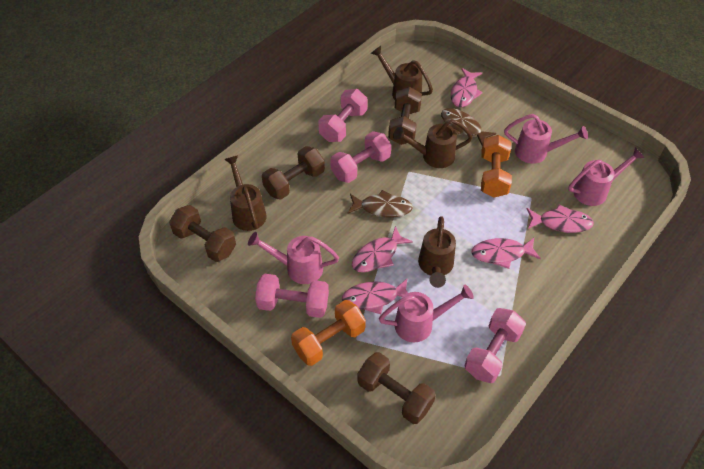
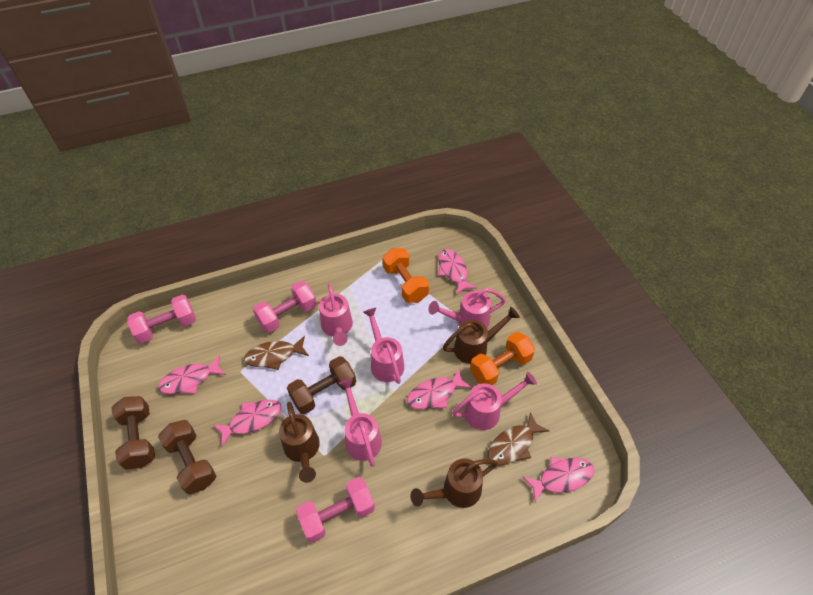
brown dumbbell: [169,205,236,262] [262,146,325,200] [357,352,436,424] [388,87,422,145] = 4 -> [112,396,155,470] [158,420,216,495] [287,356,356,414] = 3
brown watering can: [224,155,267,231] [371,46,433,100] [393,119,473,168] [418,216,456,288] = 4 -> [279,402,320,483] [410,458,498,508] [443,307,520,364] = 3
pink dumbbell: [255,274,329,318] [318,89,368,142] [330,131,391,183] [464,308,526,383] = 4 -> [127,295,196,344] [253,281,317,333] [296,477,375,543] = 3
pink watering can: [248,232,339,284] [379,285,474,342] [504,114,588,164] [568,147,645,206] = 4 -> [319,283,353,346] [338,379,382,467] [363,308,404,384] [428,288,506,328] [452,372,537,430] = 5

